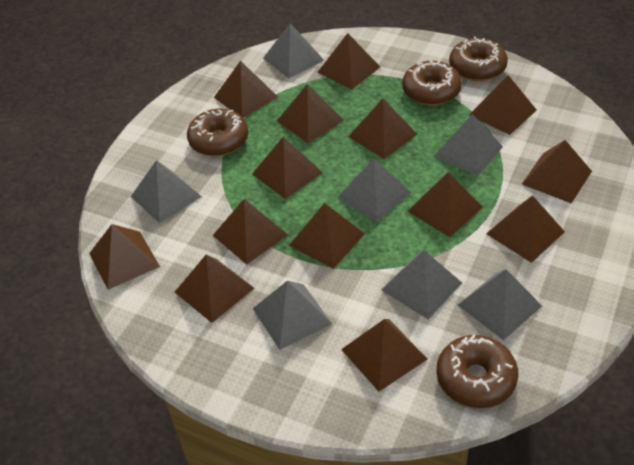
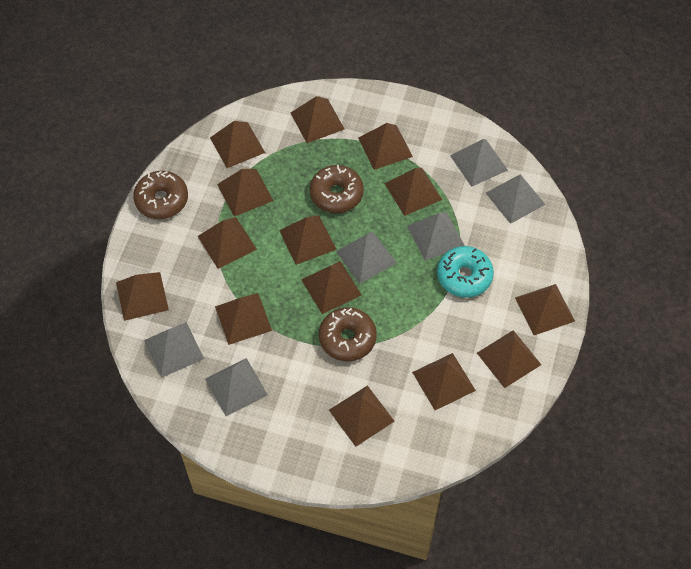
brown donut: [187,109,248,156] [402,59,462,106] [437,335,518,408] [449,37,508,81] = 4 -> [133,171,188,219] [310,165,364,213] [319,307,377,361] = 3
grey pyramid: [130,160,202,223] [253,280,332,350] [263,23,324,79] [338,158,411,222] [382,250,462,319] [434,114,503,176] [458,269,542,340] = 7 -> [144,322,204,378] [205,358,268,416] [336,231,397,284] [407,212,465,261] [450,139,508,187] [486,174,546,224] = 6
turquoise donut: none = 0 -> [437,246,494,298] = 1

